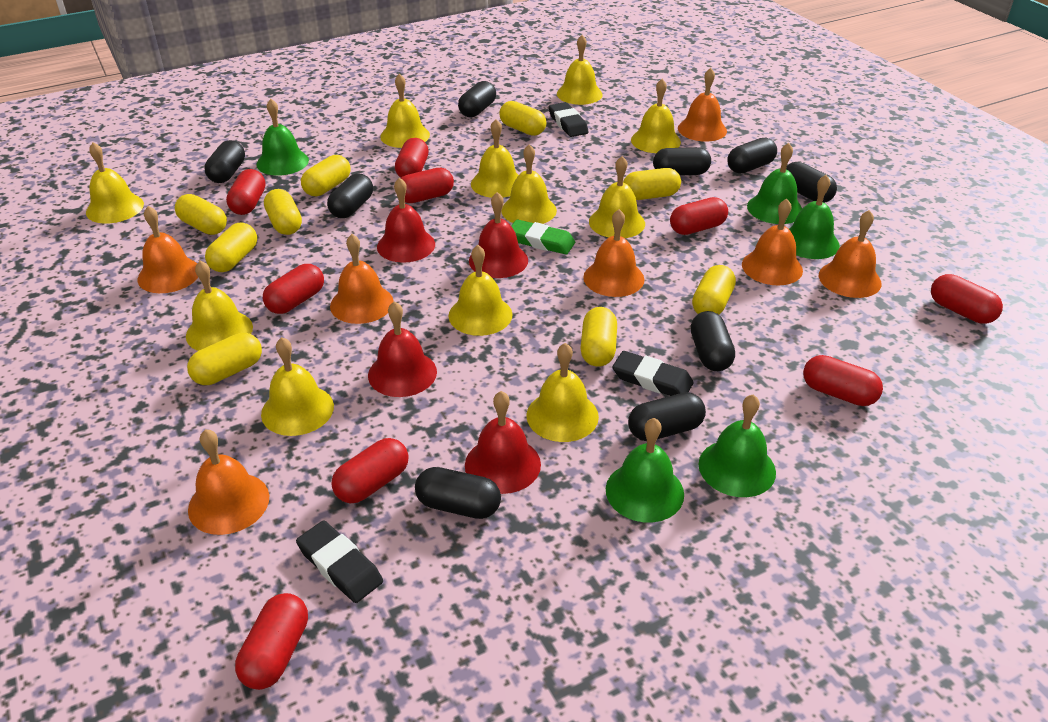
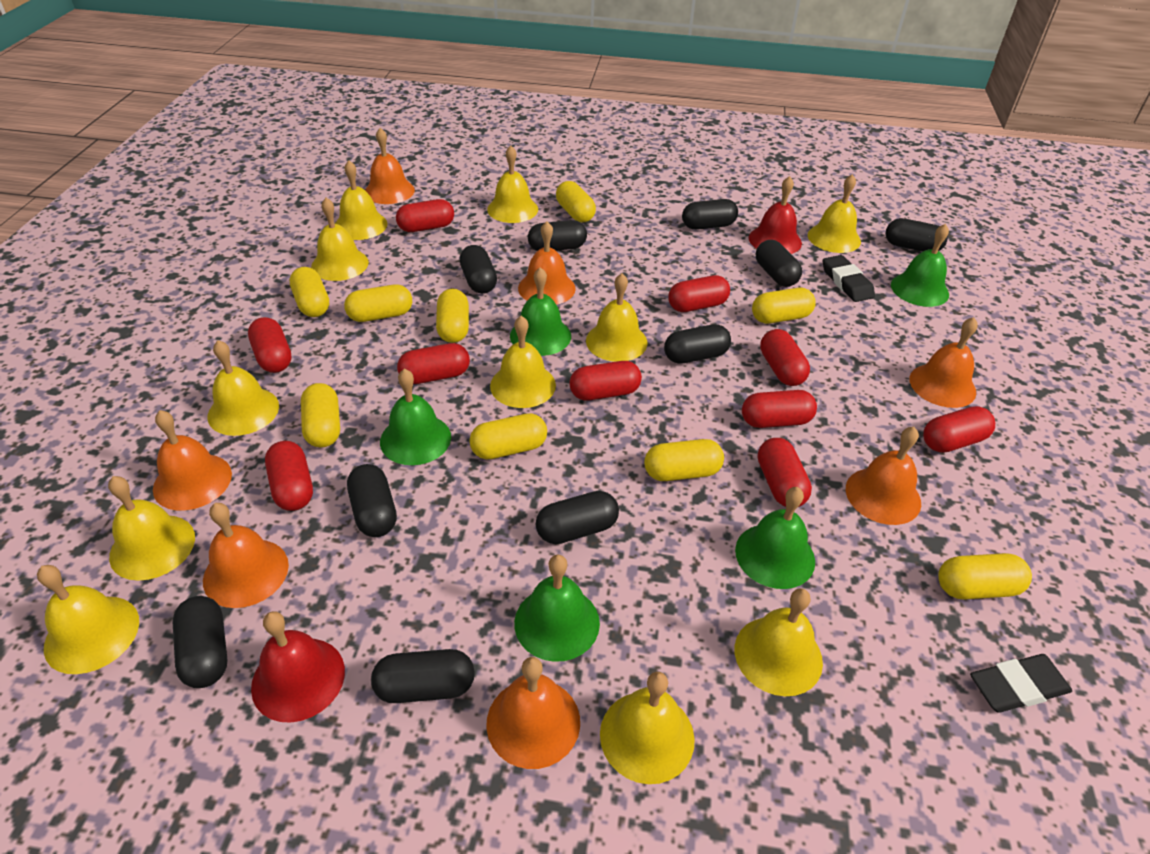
black capsule: [204,140,245,183] [327,174,373,218] [415,467,501,519] [458,81,496,117] [628,392,706,441] [653,147,711,176] [691,311,735,371] [727,138,777,173] [786,162,837,203] = 9 -> [172,596,227,688] [347,464,397,537] [371,649,475,703] [459,245,497,294] [528,220,587,251] [536,491,619,544] [664,324,731,364] [682,199,738,230] [756,240,802,287] [886,218,948,252] = 10
black eraser: [296,520,383,603] [548,102,589,137] [612,351,693,396] = 3 -> [823,255,875,302] [970,654,1072,713] = 2
green eraser: [511,219,575,254] = 1 -> none = 0
red bell: [368,301,437,397] [377,178,435,263] [465,391,541,494] [469,192,528,278] = 4 -> [251,611,345,723] [749,176,802,254] = 2
red capsule: [226,169,266,215] [235,593,308,690] [263,264,324,314] [331,438,409,504] [395,138,429,178] [401,168,454,203] [670,197,728,235] [803,355,883,406] [931,274,1003,324] = 9 -> [248,317,292,373] [265,441,313,511] [396,199,454,232] [397,343,470,384] [569,361,642,401] [668,275,730,312] [742,390,817,428] [758,438,812,507] [760,329,810,386] [923,406,995,452] = 10

